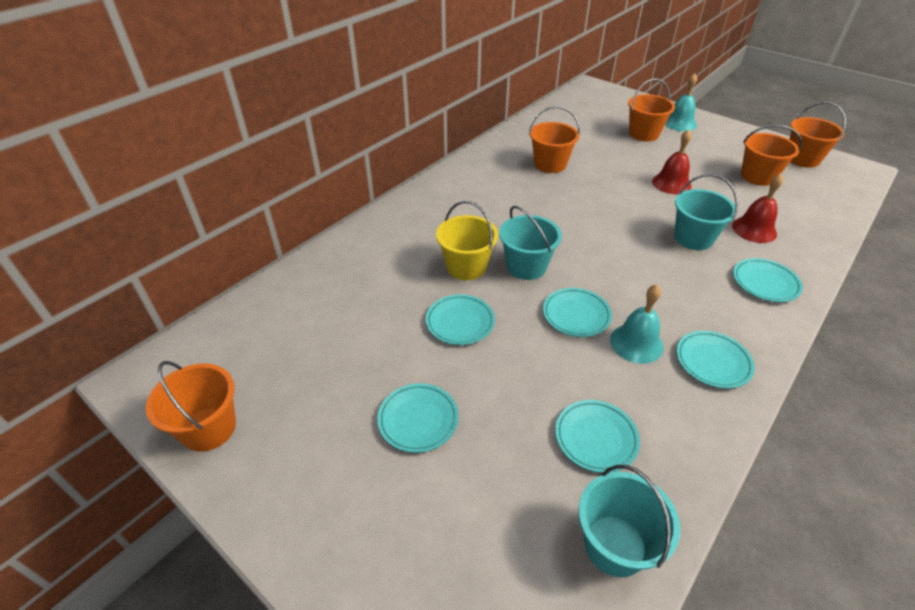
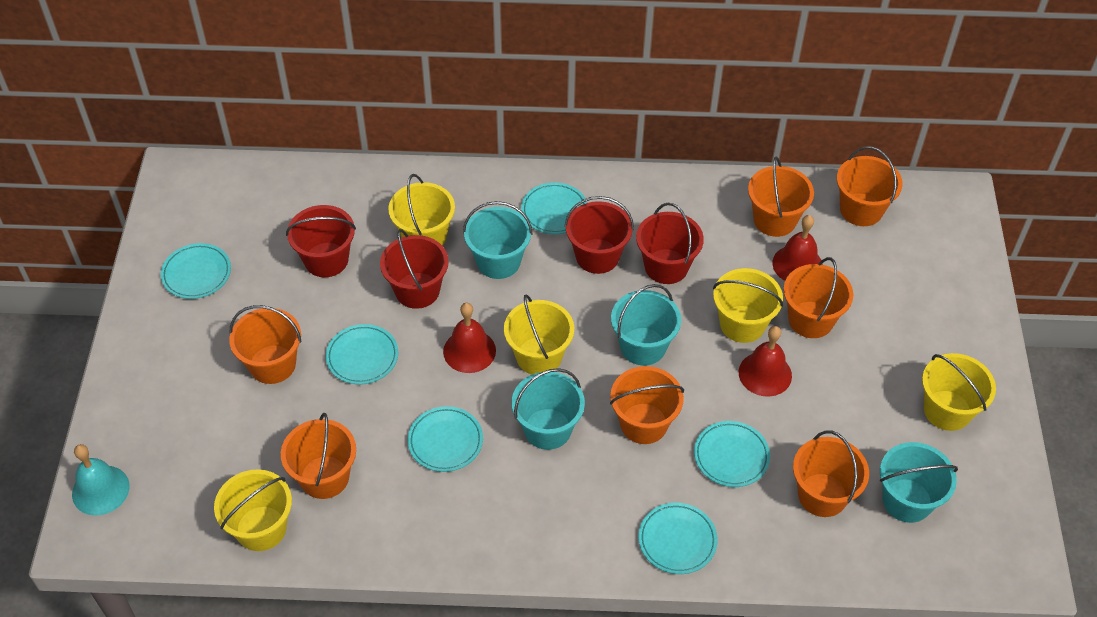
orange bucket: [146,361,236,452] [529,106,580,173] [628,79,675,141] [741,125,802,186] [789,102,846,168] = 5 -> [229,305,302,384] [281,413,356,499] [610,366,684,444] [748,157,814,237] [783,257,853,338] [793,431,869,517] [837,147,903,226] = 7
red bell: [652,129,692,195] [732,173,783,243] = 2 -> [443,303,496,373] [739,326,792,397] [772,215,823,281] = 3
red bucket: none = 0 -> [286,205,356,277] [380,229,449,309] [564,196,634,274] [636,203,704,284] = 4
turquoise bell: [610,284,664,364] [665,73,697,131] = 2 -> [72,444,130,515] = 1
turquoise bucket: [499,206,562,280] [579,465,681,577] [674,174,738,250] = 3 -> [463,201,533,279] [512,368,585,450] [611,284,681,365] [880,442,958,523] = 4
yellow bucket: [436,201,498,280] = 1 -> [214,469,292,551] [388,174,455,246] [504,294,574,374] [713,268,783,343] [922,353,996,431] = 5

